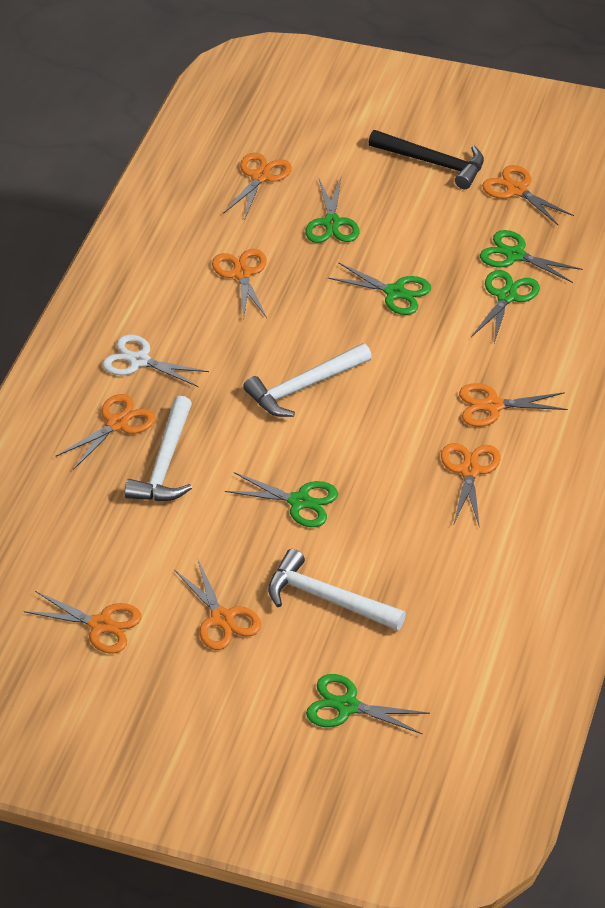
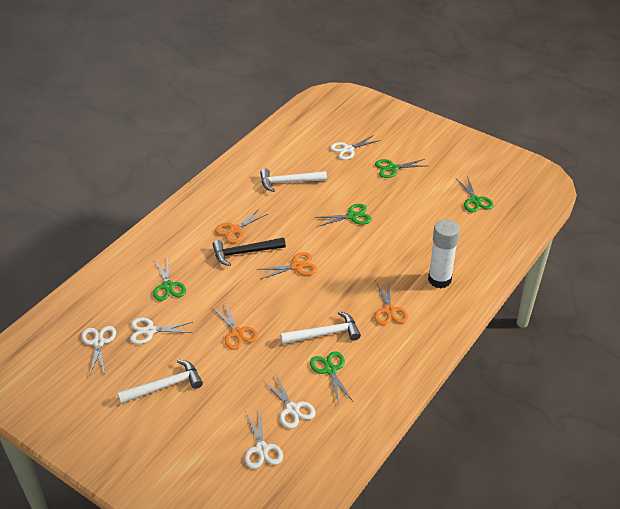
green scissors: [225,472,338,527] [305,178,359,243] [306,674,430,734] [328,262,431,315] [471,270,540,343] [480,230,583,283] = 6 -> [153,258,186,301] [310,351,353,405] [314,204,372,226] [375,159,425,178] [456,176,494,212] = 5
orange scissors: [24,591,142,654] [56,394,155,470] [174,560,261,650] [212,249,267,321] [224,153,292,218] [441,443,501,527] [459,383,568,427] [482,165,574,226] = 8 -> [212,302,258,350] [215,208,268,243] [256,252,317,279] [374,282,408,325] = 4
white glue stick: none = 0 -> [428,219,460,288] = 1
white scissors: [102,335,209,387] = 1 -> [81,326,116,377] [130,318,193,344] [245,411,283,469] [263,375,316,429] [330,135,381,160] = 5

